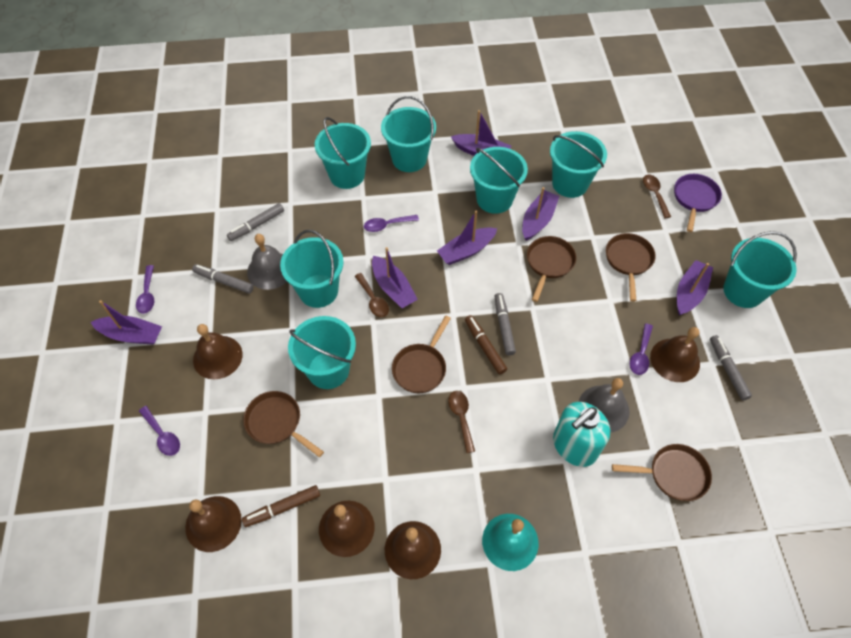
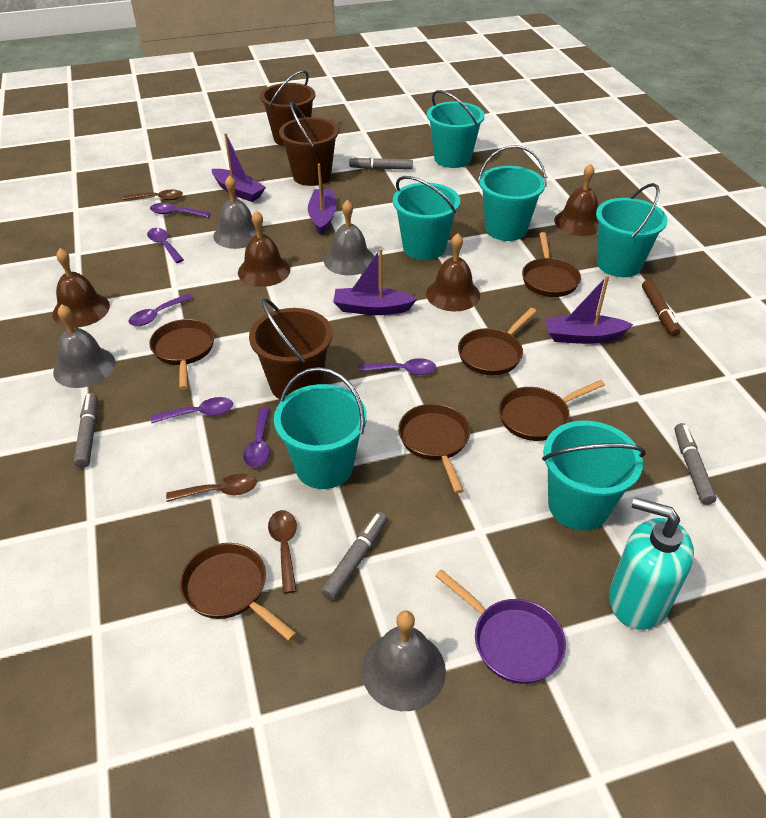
brown bell: [185,496,242,552] [193,324,243,379] [319,501,375,557] [385,521,441,579] [650,327,700,382] = 5 -> [52,248,110,328] [238,210,290,287] [426,233,480,311] [554,164,598,236] = 4
brown bucket: none = 0 -> [249,298,333,399] [260,70,316,146] [279,102,339,186] = 3
brown marker: [242,485,320,527] [465,315,507,375] = 2 -> [642,280,681,336] = 1
brown pan: [243,391,324,457] [392,315,451,393] [527,236,576,302] [606,233,656,302] [612,444,712,501] = 5 -> [149,319,214,390] [180,543,297,641] [398,404,470,494] [458,308,537,375] [499,380,605,441] [522,232,581,297] = 6
grey bell: [247,234,287,290] [579,378,630,433] = 2 -> [53,304,115,388] [213,175,263,249] [324,200,374,275] [362,611,446,711] = 4
purple boat: [91,300,162,345] [372,247,418,308] [437,211,498,265] [451,110,511,156] [522,187,560,241] [677,260,713,315] = 6 -> [212,133,266,202] [308,164,336,235] [333,248,417,315] [545,275,634,344] = 4
purple spoon: [136,265,154,314] [139,406,180,456] [364,215,419,232] [630,323,653,375] = 4 -> [129,294,193,326] [147,228,184,263] [150,203,210,218] [151,397,233,423] [243,407,270,468] [359,358,436,375] = 6
turquoise bell: [482,514,539,571] = 1 -> none = 0
turquoise bucket: [280,230,344,308] [288,316,356,389] [314,117,371,189] [381,96,436,172] [470,147,528,214] [550,131,607,198] [723,231,797,308] = 7 -> [274,367,367,489] [393,176,460,260] [427,90,485,168] [478,145,547,241] [542,420,646,530] [596,183,667,277] = 6

